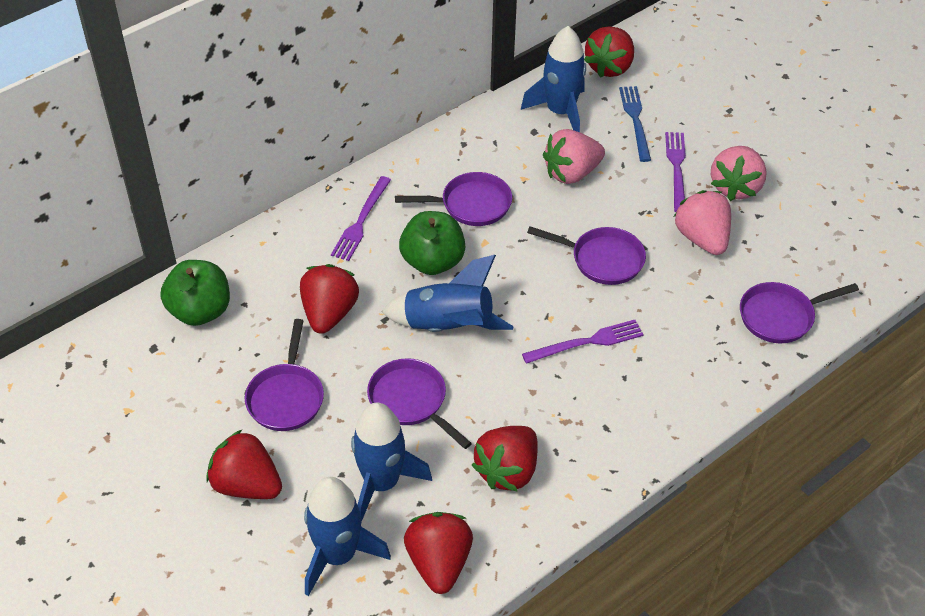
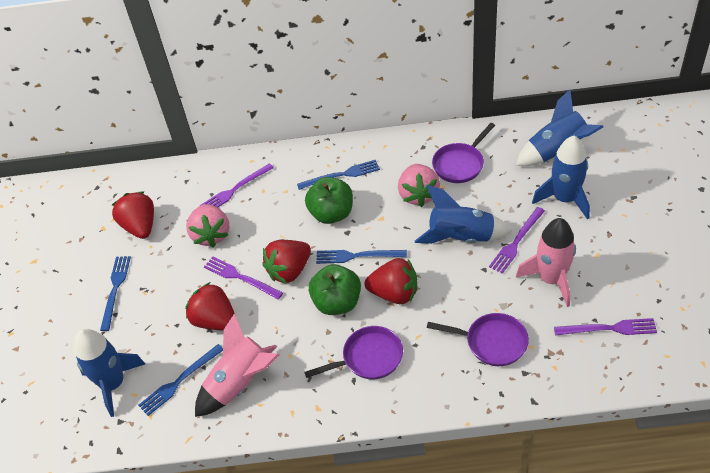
blue fork: [619,86,651,162] = 1 -> [100,256,131,331] [138,344,223,416] [297,160,380,190] [316,250,407,264] = 4
pink rocket: none = 0 -> [195,313,280,417] [516,218,576,307] = 2
pink strawberry: [543,129,605,184] [674,190,731,255] [711,146,767,201] = 3 -> [186,204,230,248] [398,164,440,207] = 2
purple fork: [331,176,391,261] [522,320,644,364] [665,132,686,212] = 3 -> [200,163,274,208] [204,257,283,299] [489,207,545,274] [554,318,657,336] = 4
purple pan: [245,319,324,431] [367,358,472,449] [395,172,512,226] [527,226,646,285] [740,282,859,343] = 5 -> [304,326,403,379] [427,313,529,366] [432,123,495,183] = 3
red strawberry: [206,430,282,499] [300,264,359,334] [404,512,473,594] [472,426,538,492] [584,26,634,78] = 5 -> [112,192,154,239] [185,282,234,331] [262,240,311,284] [364,258,417,304] = 4

